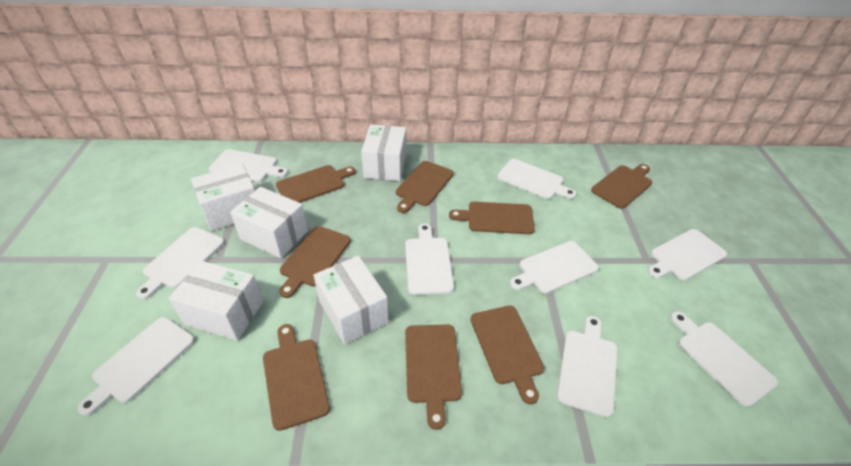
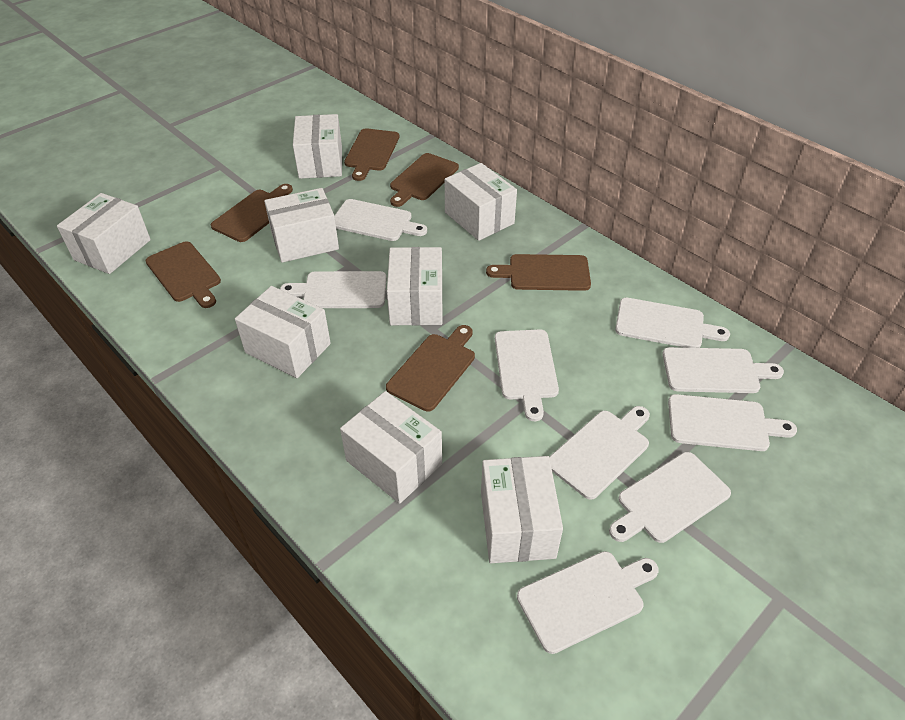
brown cutting board: [263,324,330,431] [276,165,356,203] [279,226,351,298] [396,161,454,213] [405,324,462,430] [449,202,535,234] [471,306,544,404] [591,164,652,209] = 8 -> [145,241,221,308] [211,184,293,242] [344,128,399,181] [386,325,475,411] [390,153,459,207] [486,254,591,291] = 6
white box: [168,260,263,341] [191,164,255,231] [230,187,308,258] [314,255,389,345] [361,124,406,181] = 5 -> [57,193,151,274] [235,286,331,378] [264,188,339,263] [293,114,342,179] [340,391,442,504] [387,247,442,326] [445,163,517,241] [481,456,563,563] = 8

